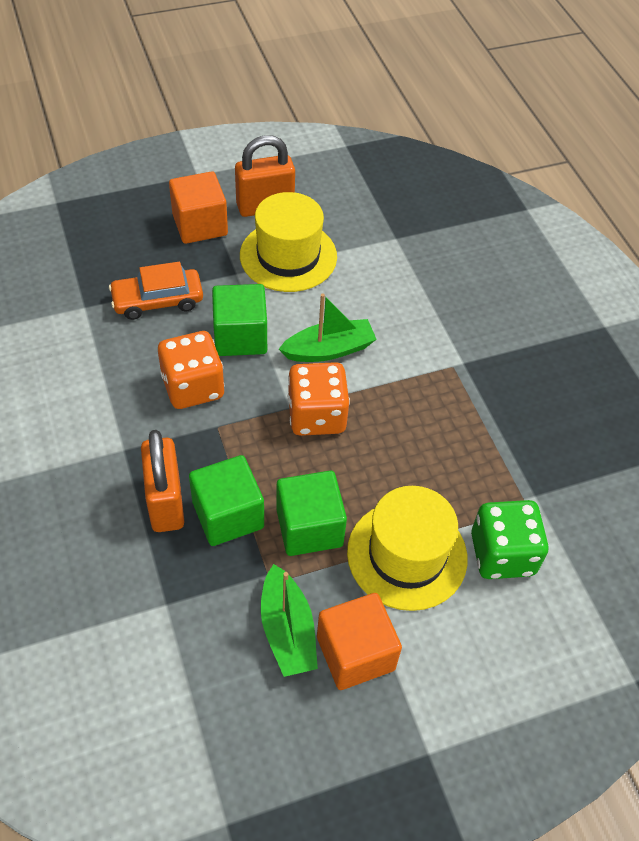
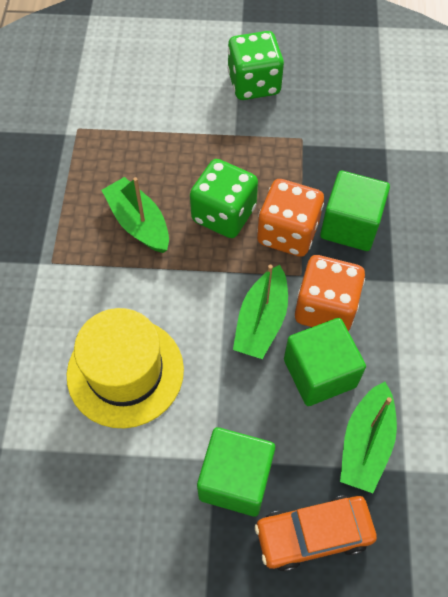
green boat: [261,564,318,677] [279,294,377,362] = 2 -> [101,177,169,253] [233,265,288,359] [340,382,397,493] = 3
green dice: [471,500,549,579] = 1 -> [190,159,258,238] [228,31,284,100] = 2
orange cube: [169,171,228,244] [317,593,402,690] = 2 -> none = 0
orange padlock: [141,430,185,532] [235,135,295,217] = 2 -> none = 0
yellow hat: [240,192,337,292] [347,486,468,611] = 2 -> [67,308,184,428] = 1

